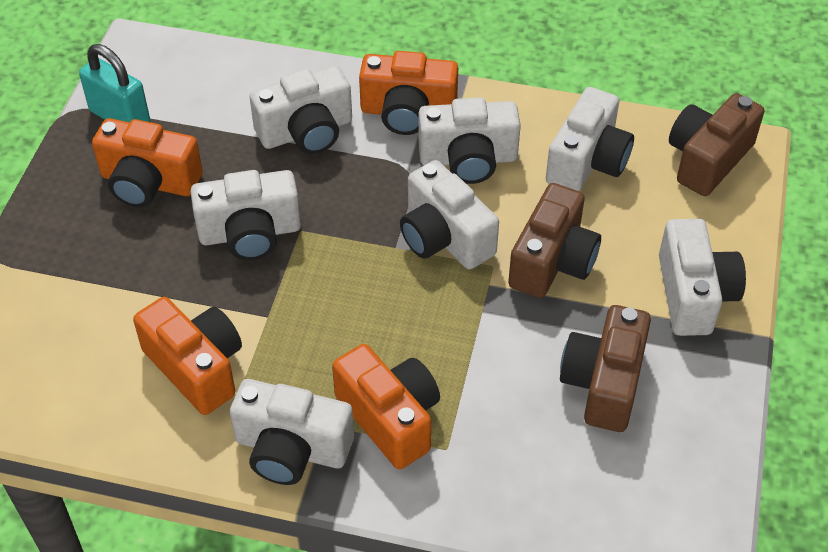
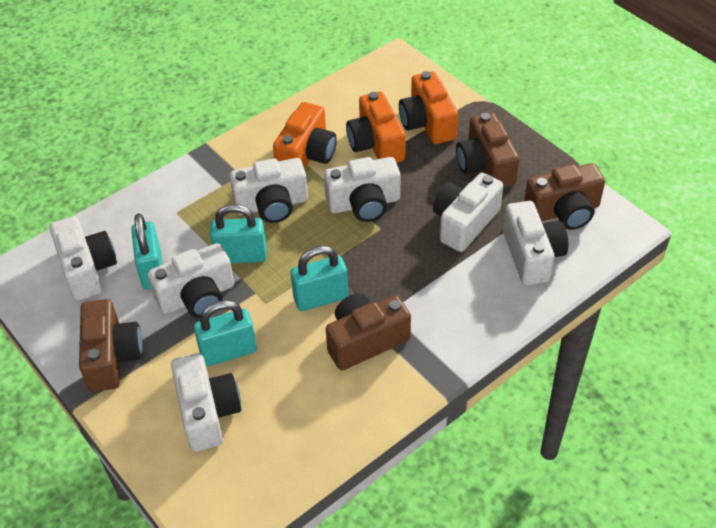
brown camera: [508,183,601,298] [560,305,651,432] [669,93,764,196] = 3 -> [79,299,143,392] [326,293,411,370] [456,113,519,187] [524,163,605,230] = 4
orange camera: [92,118,203,208] [133,297,242,415] [332,344,440,469] [359,51,458,135] = 4 -> [273,102,337,168] [346,92,406,163] [399,71,458,144] = 3
turquoise padlock: [79,44,150,122] = 1 -> [131,213,163,289] [194,300,257,366] [210,204,267,263] [291,245,348,311] = 4

